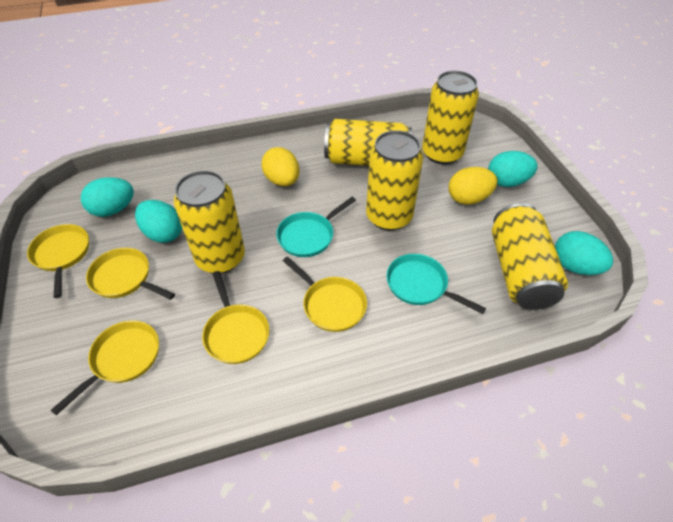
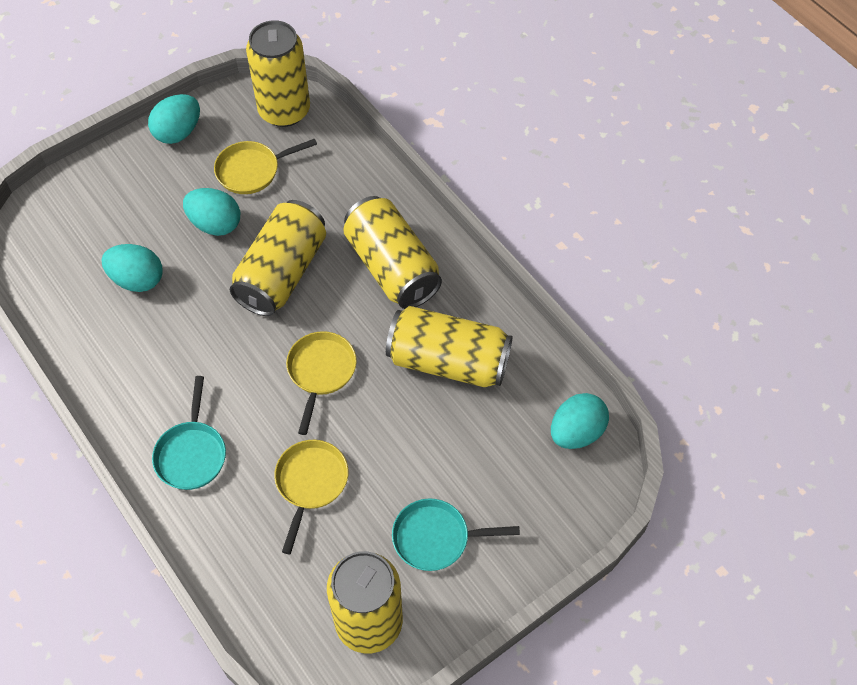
yellow egg: [261,147,300,186] [448,167,498,205] = 2 -> none = 0
yellow pan: [27,224,89,298] [51,320,159,415] [86,248,175,300] [202,271,269,364] [283,256,367,332] = 5 -> [214,139,317,194] [274,440,348,554] [286,331,357,435] = 3

